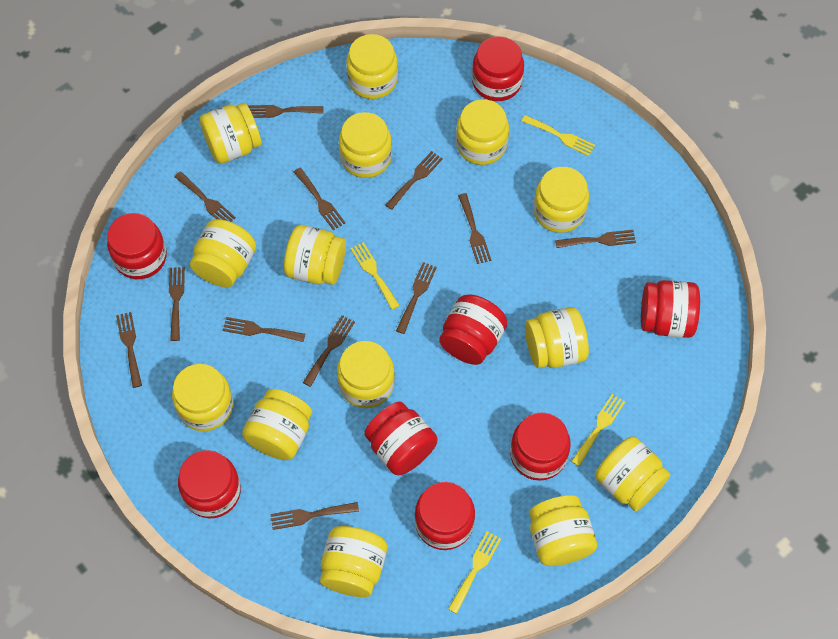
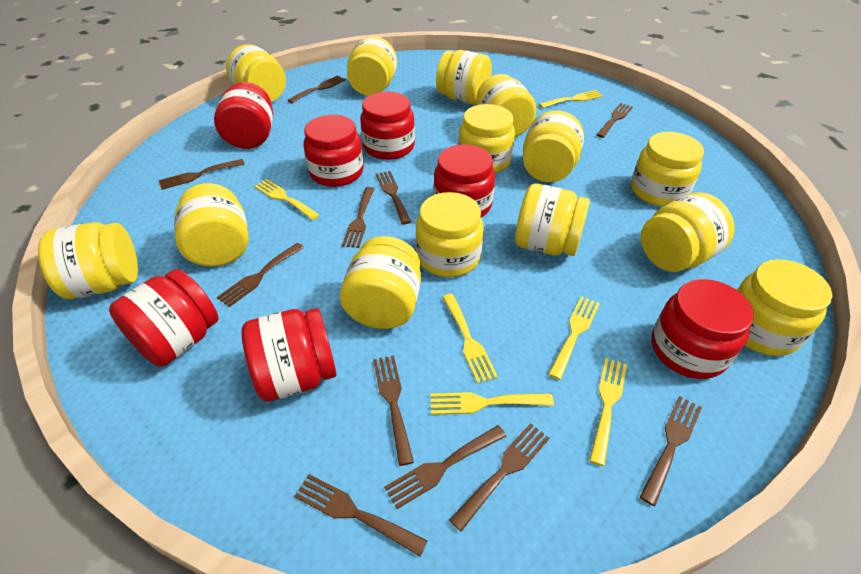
brown fork: [116,312,142,388] [169,267,185,341] [174,171,236,222] [222,317,305,342] [248,105,324,118] [271,502,359,530] [294,168,345,230] [303,315,355,387] [385,151,443,210] [396,262,437,334] [458,193,491,264] [555,230,636,248] = 12 -> [159,159,245,190] [217,243,304,307] [288,75,346,103] [294,474,427,556] [342,187,375,248] [373,355,414,466] [376,171,411,224] [384,425,507,509] [449,423,549,532] [597,103,633,138] [640,396,702,506] = 11
red jar: [107,213,167,279] [178,450,241,518] [364,402,438,475] [415,482,475,550] [439,294,507,365] [472,37,524,101] [510,413,571,481] [641,280,700,338] = 8 -> [109,269,219,367] [214,82,273,149] [242,308,337,402] [304,115,364,187] [360,92,415,160] [433,144,495,217] [652,279,754,379] = 7
yellow fork: [350,242,400,310] [448,531,501,614] [522,115,595,156] [571,394,625,466] = 4 -> [254,179,320,220] [430,392,554,415] [442,294,498,383] [539,90,603,108] [548,296,600,380] [589,358,627,466] = 6

